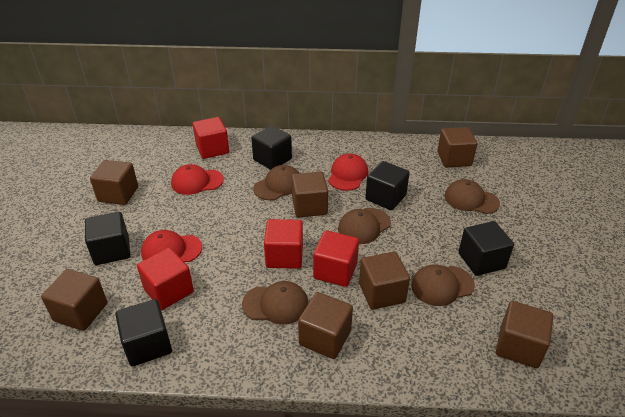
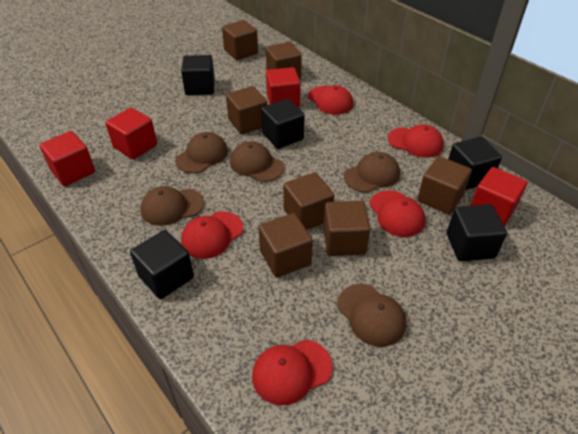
red cap: [141,230,202,262] [171,164,224,195] [328,153,368,191] = 3 -> [181,211,243,259] [252,340,333,405] [308,85,353,115] [369,190,425,237] [388,125,444,158] = 5

